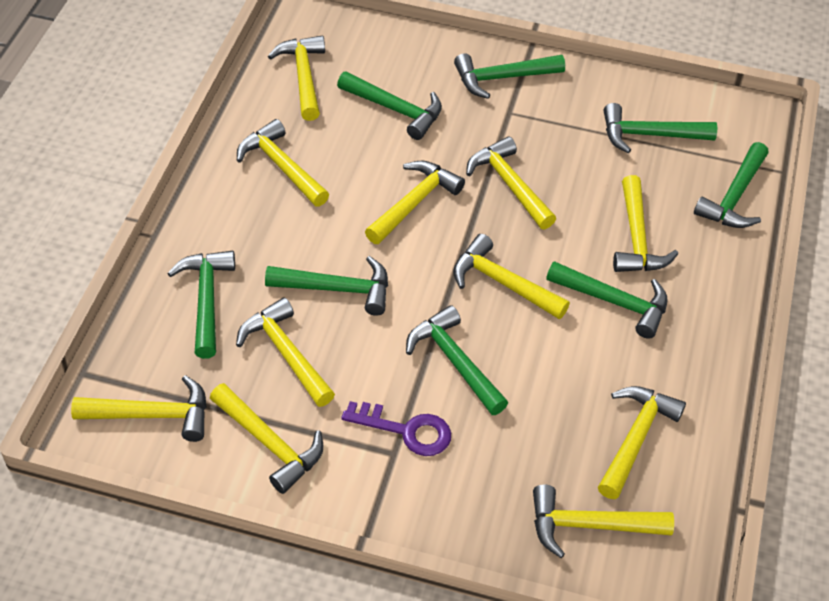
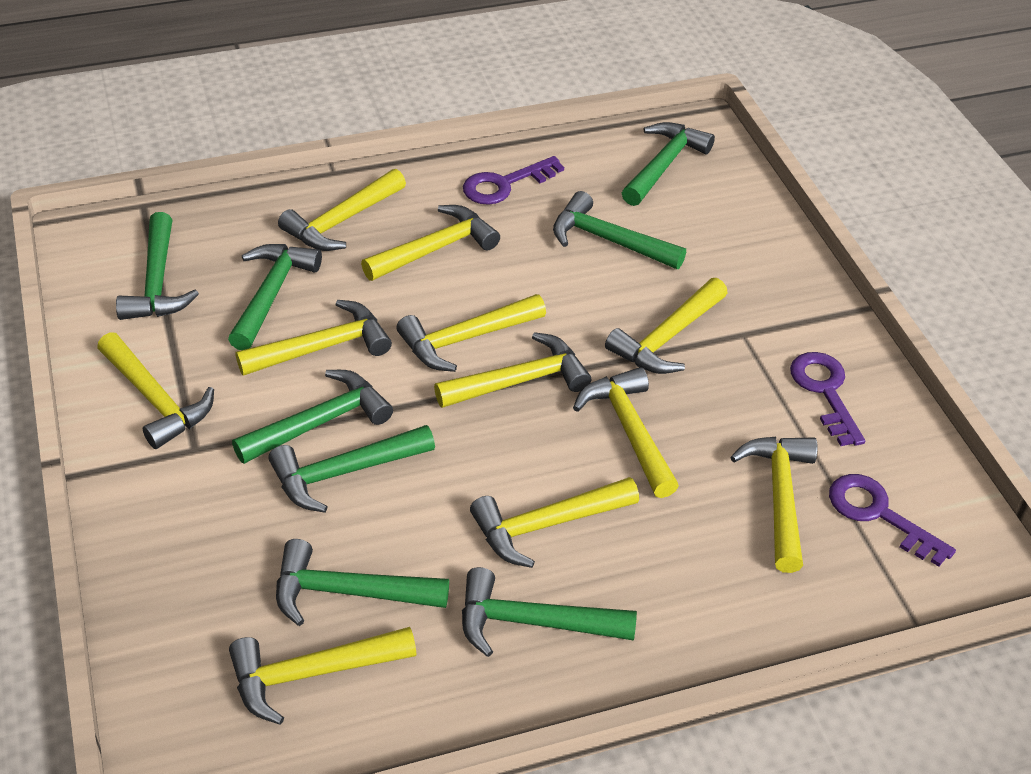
purple key: [341,401,451,456] = 1 -> [463,156,564,205] [790,352,865,446] [829,474,956,567] = 3

